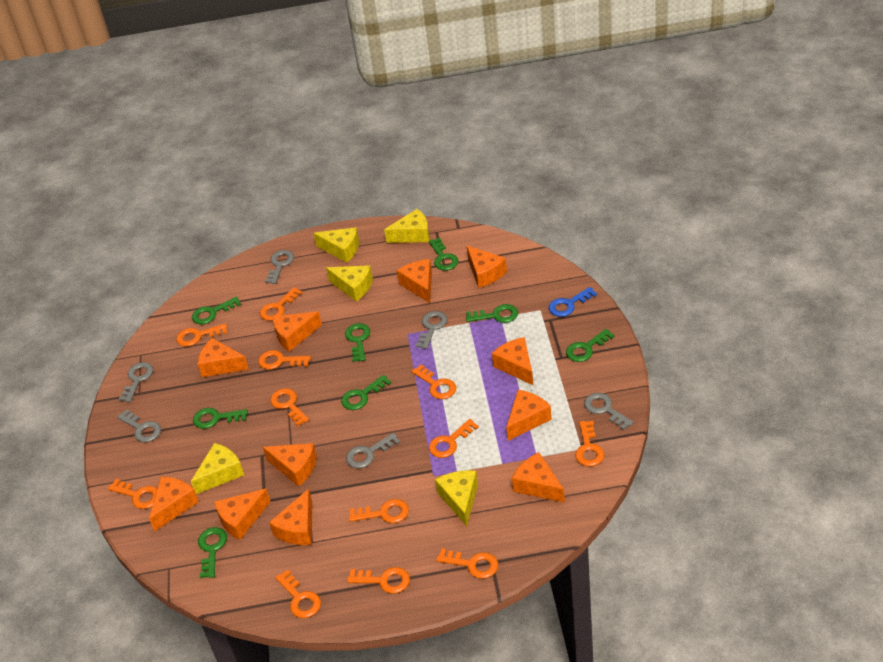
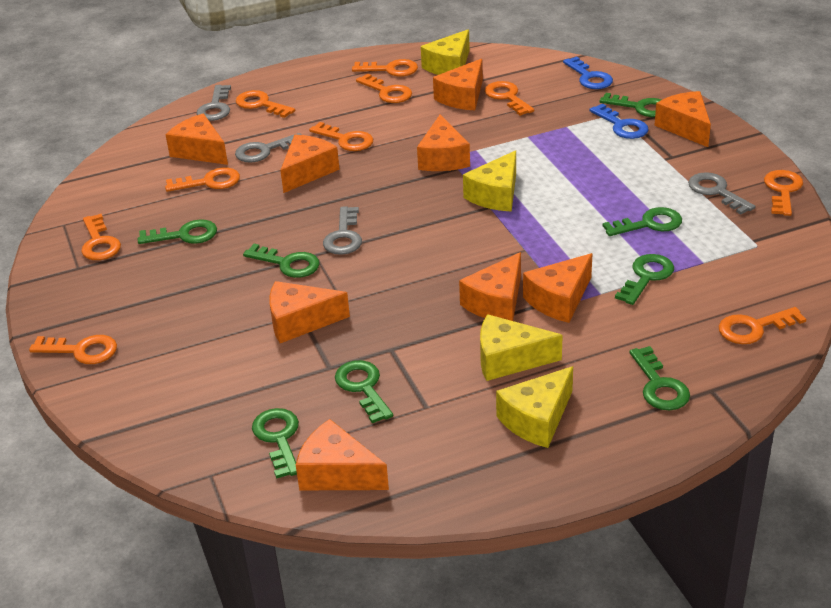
blue key: [549,287,597,317] = 1 -> [563,56,613,89] [589,103,649,139] = 2
grey key: [117,409,161,442] [119,362,153,402] [265,250,294,284] [346,433,400,468] [416,311,447,349] [584,393,634,430] = 6 -> [196,85,231,121] [235,133,301,163] [323,206,362,255] [688,172,755,214] = 4
orange cheese: [149,477,199,531] [198,338,249,377] [214,489,271,540] [263,443,317,487] [269,489,312,545] [273,311,322,352] [397,259,432,303] [467,246,507,288] [492,337,533,385] [506,390,552,441] [512,452,565,503] = 11 -> [165,114,228,165] [269,281,350,343] [280,135,340,193] [296,419,389,490] [417,115,470,171] [433,59,483,110] [459,252,521,321] [523,253,593,323] [654,91,711,147] = 9
orange key: [108,479,157,509] [176,323,227,347] [258,350,311,370] [260,287,302,321] [270,388,309,426] [275,570,321,618] [347,567,410,594] [349,499,409,523] [412,364,457,399] [429,419,479,458] [436,548,498,579] [575,421,604,466] = 12 -> [29,335,117,364] [81,214,121,260] [165,168,240,192] [236,90,295,118] [309,122,373,151] [352,59,418,77] [356,74,412,103] [485,81,534,116] [719,307,806,344] [764,170,803,216] = 10
yellow cheese: [191,443,244,494] [314,227,359,263] [326,265,373,302] [384,209,430,243] [435,470,478,526] = 5 -> [421,29,470,75] [463,150,516,212] [480,314,563,381] [496,366,573,448] = 4

